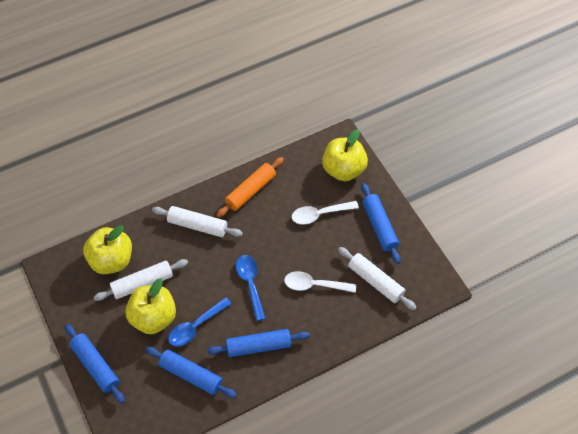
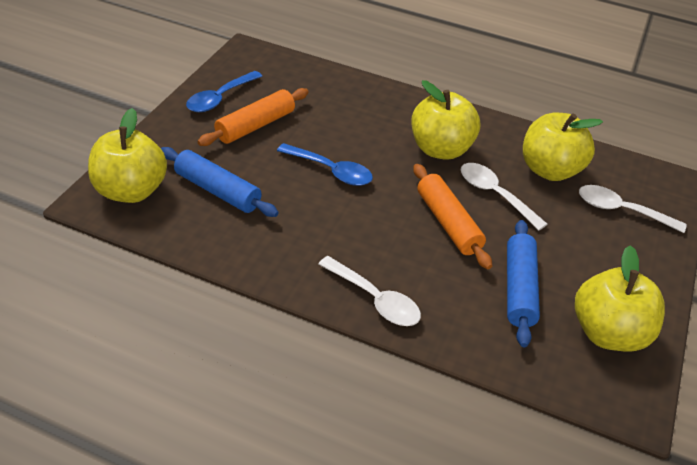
blue rolling pin: [65,324,125,403] [145,347,237,398] [207,329,310,357] [361,183,401,264] = 4 -> [161,147,279,217] [507,220,540,347] = 2
orange rolling pin: [216,157,284,218] = 1 -> [197,88,309,146] [413,164,492,269] = 2
white rolling pin: [94,259,188,301] [152,206,243,237] [338,247,417,310] = 3 -> none = 0
white spoon: [284,271,356,293] [292,201,359,225] = 2 -> [318,256,421,326] [461,163,547,230] [579,185,687,233] = 3
yellow apple: [83,225,132,274] [125,278,176,334] [322,129,368,181] = 3 -> [88,108,167,203] [411,80,480,160] [523,113,603,181] [575,245,665,352] = 4

